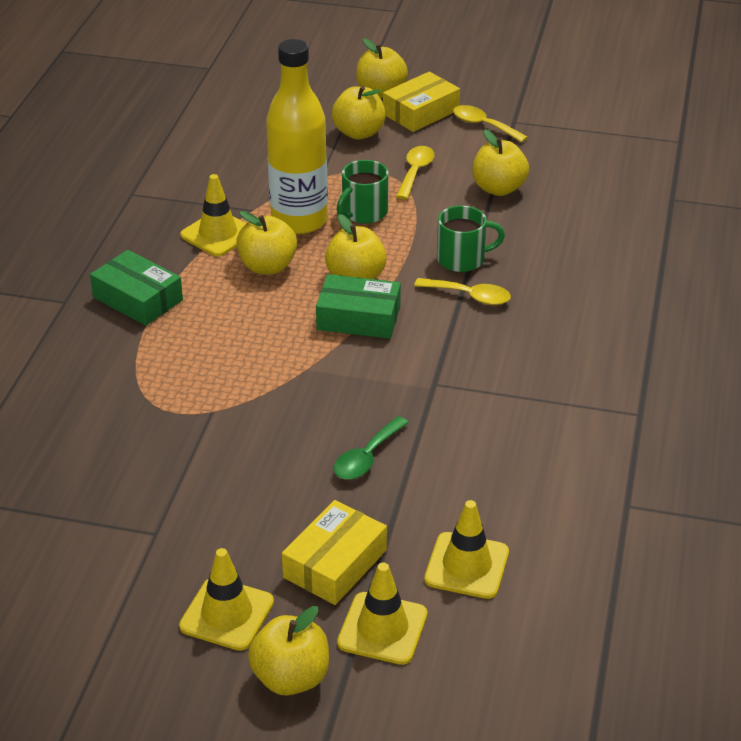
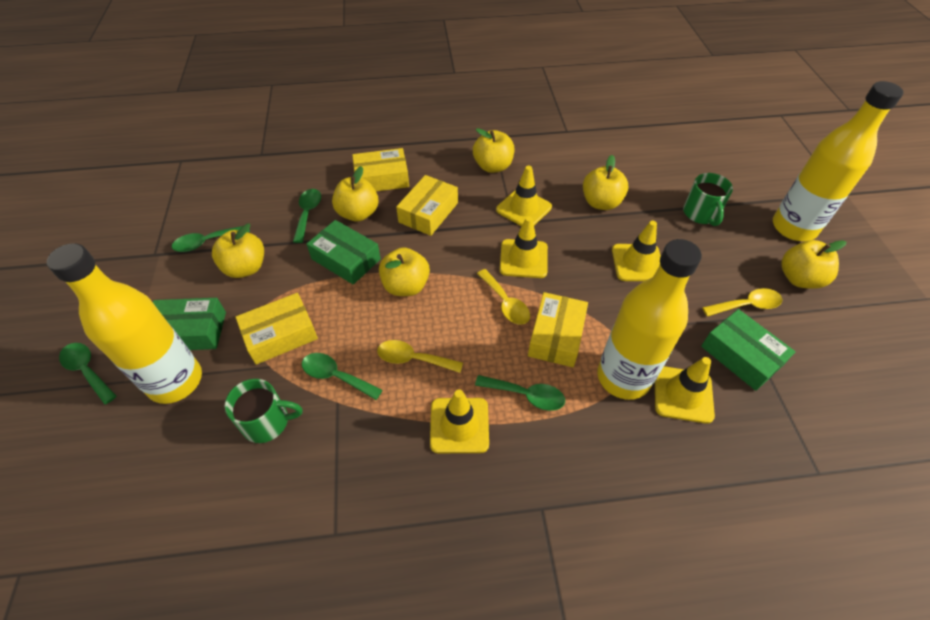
green box: [90,250,183,326] [316,274,401,339] = 2 -> [153,298,226,350] [306,220,381,285] [701,309,795,391] = 3
green spoon: [334,416,409,480] = 1 -> [59,343,117,405] [172,226,250,252] [293,189,321,243] [302,353,383,400] [475,375,565,411] = 5
yellow bottle: [266,39,328,234] = 1 -> [47,243,202,404] [597,239,702,400] [773,81,904,241] = 3
yellow box: [282,500,387,605] [383,72,460,132] = 2 -> [235,293,318,365] [352,148,409,191] [396,175,458,236] [528,292,588,367] = 4
yellow traffic cone: [179,548,274,651] [180,174,246,256] [337,563,428,665] [424,500,509,599] = 4 -> [430,390,489,453] [496,166,552,227] [500,216,548,278] [612,221,661,281] [655,357,715,424] = 5

